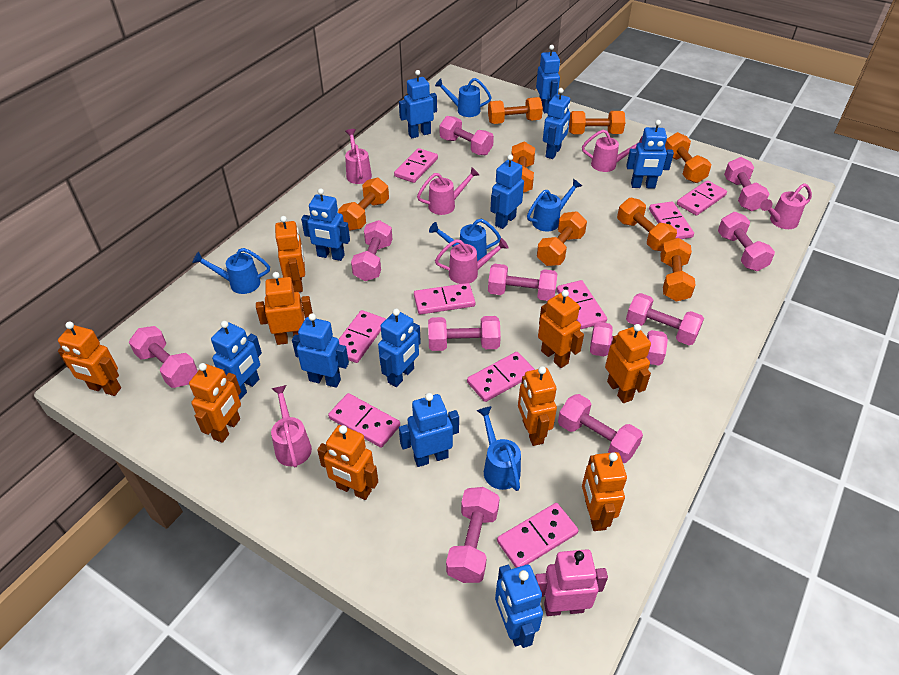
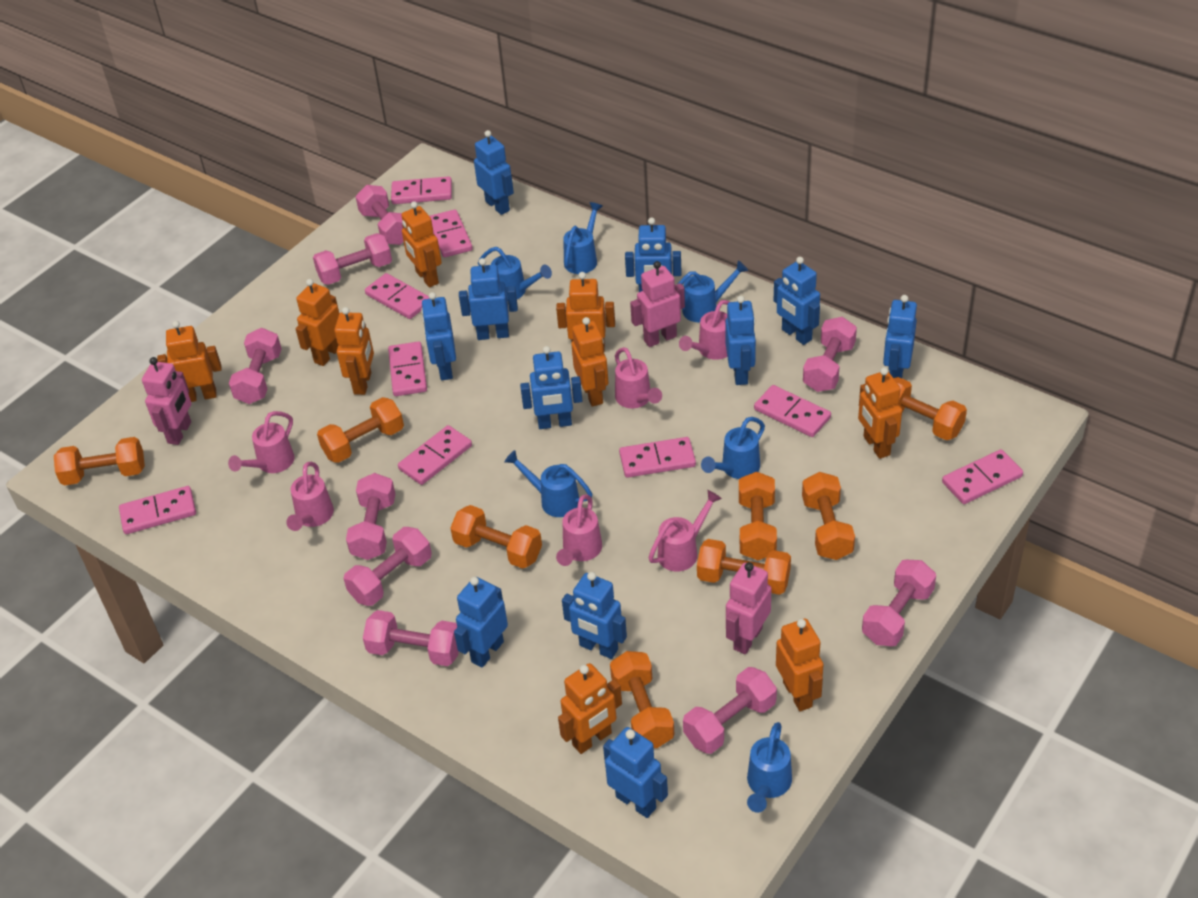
blue watering can: [192,248,270,294] [429,219,501,261] [435,78,492,117] [477,406,521,491] [527,179,582,232] = 5 -> [478,247,552,302] [504,450,592,517] [563,202,603,274] [678,261,748,322] [701,417,765,479] [747,722,792,813] = 6
pink dumbbell: [129,326,198,388] [351,220,392,281] [428,316,501,351] [440,116,494,155] [446,487,500,583] [488,264,557,301] [558,394,643,463] [590,322,668,365] [626,293,704,345] [718,212,775,271] [724,157,770,211] = 11 -> [229,328,282,404] [313,233,392,285] [343,527,432,606] [346,473,395,560] [356,185,404,245] [363,610,459,666] [683,667,777,754] [803,317,857,392] [862,559,936,646] = 9
pink robot: [535,549,608,616] = 1 -> [142,357,191,445] [630,261,685,347] [726,562,772,654] = 3

